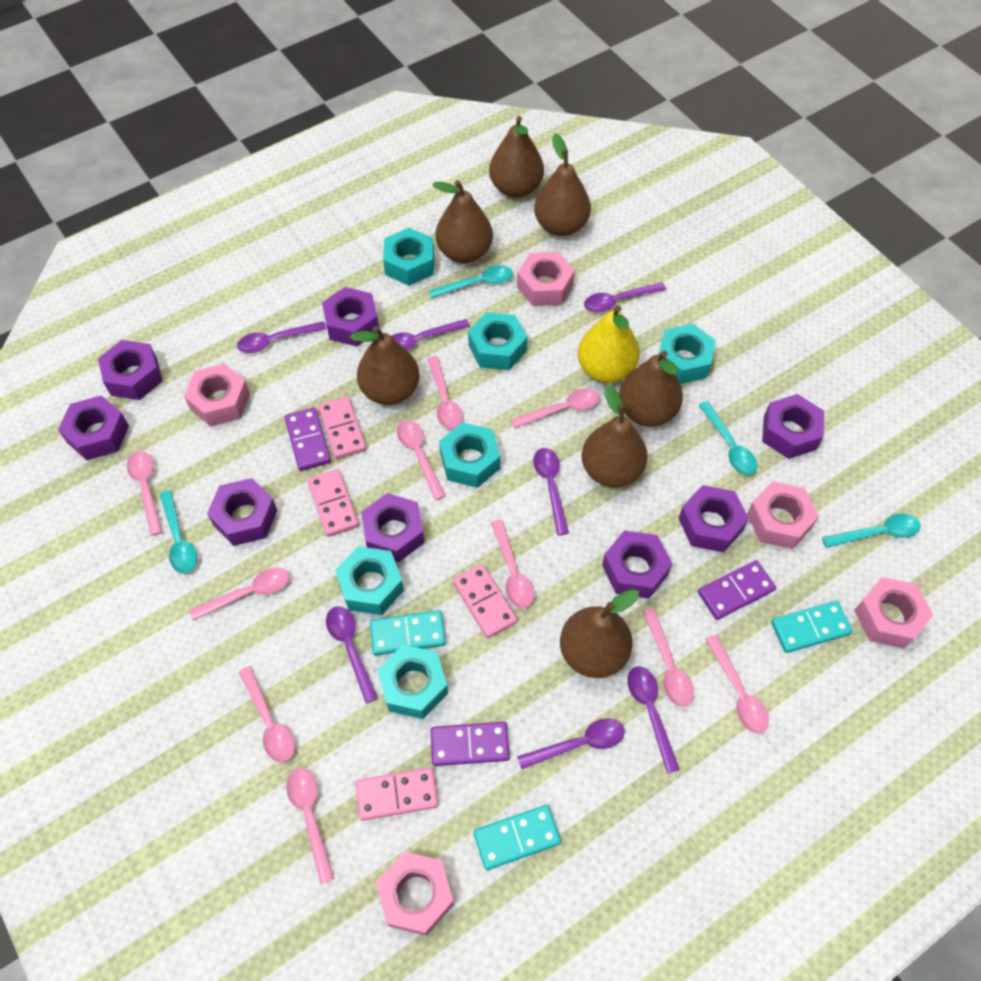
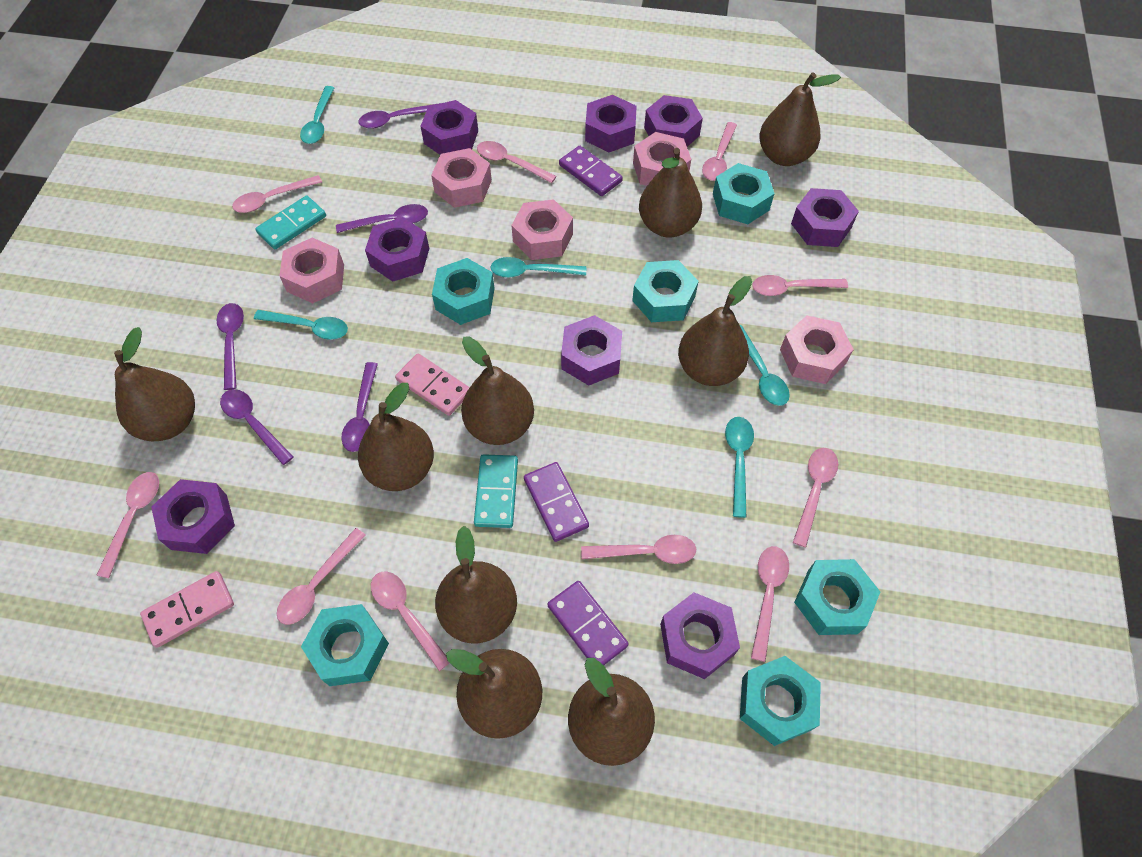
brown pear: [350,326,420,405] [432,180,493,263] [489,116,544,198] [534,133,591,236] [560,589,639,678] [581,384,648,487] [619,350,683,427] = 7 -> [114,327,195,441] [358,383,434,491] [435,526,517,643] [446,649,542,739] [461,337,534,445] [568,658,655,766] [639,148,702,238] [678,276,752,386] [759,72,841,166] = 9
pink domino: [307,469,359,537] [318,396,366,459] [355,767,438,821] [453,564,517,638] = 4 -> [140,571,234,648] [395,353,470,416] = 2
purple spoon: [237,321,326,353] [326,606,378,704] [391,319,470,351] [517,718,625,769] [533,448,569,535] [584,282,666,312] [627,666,680,774] = 7 -> [217,303,244,390] [220,389,293,465] [336,204,428,233] [341,362,378,452] [358,103,441,129] = 5
turquoise domino: [370,610,446,656] [474,805,561,870] [771,601,853,653] = 3 -> [255,196,326,249] [474,454,518,528] = 2
turquoise spoon: [160,490,197,573] [429,265,513,299] [699,401,757,475] [822,514,921,548] = 4 -> [254,310,348,340] [300,86,334,144] [491,257,586,278] [725,417,754,518] [740,325,790,406] = 5
yellow pear: [578,306,640,383] = 1 -> none = 0

